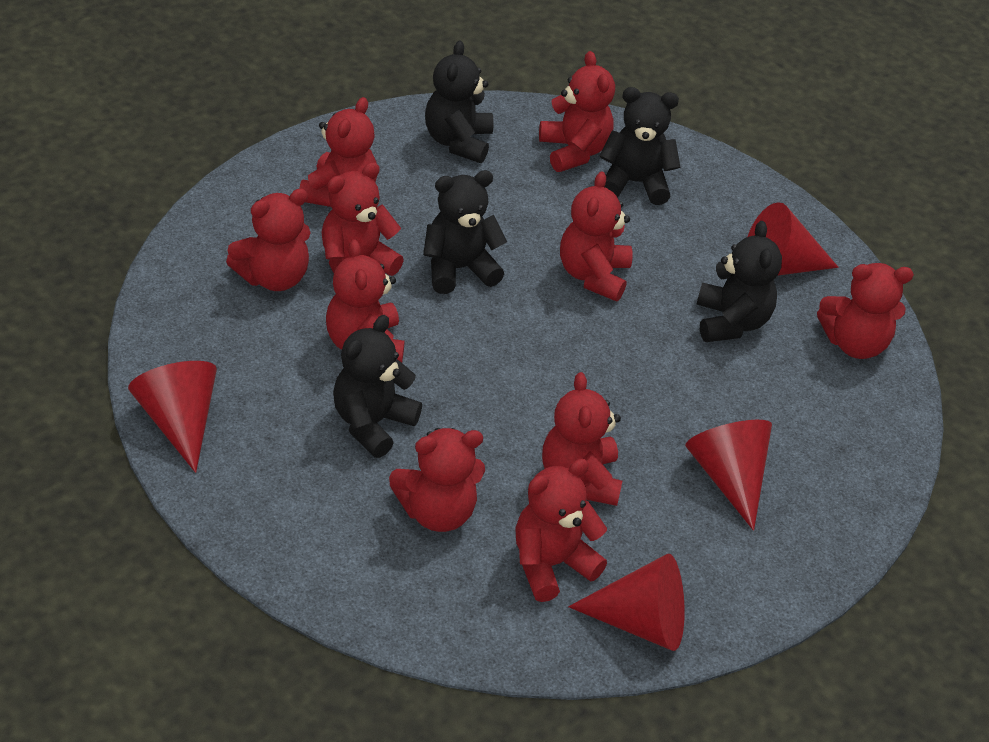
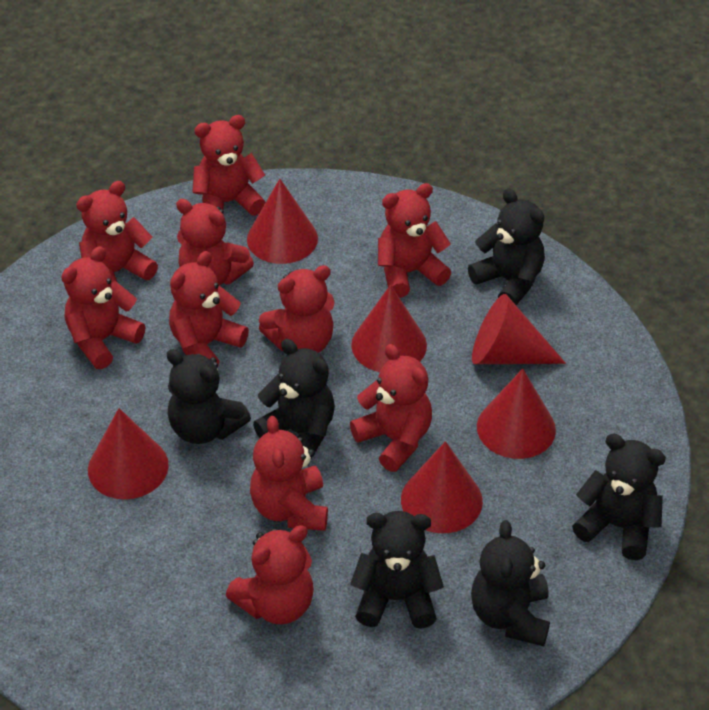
black teddy bear: [333,315,422,458] [423,170,507,294] [425,40,494,163] [599,87,680,205] [697,221,782,342] = 5 -> [166,349,251,444] [253,339,335,458] [350,511,444,629] [468,189,545,305] [471,520,550,646] [572,434,666,560] = 6
red cone: [128,361,217,473] [568,554,685,651] [685,420,772,531] [748,202,839,276] = 4 -> [88,408,169,499] [247,179,318,264] [351,285,427,372] [401,441,483,533] [472,294,566,364] [477,368,556,459] = 6

